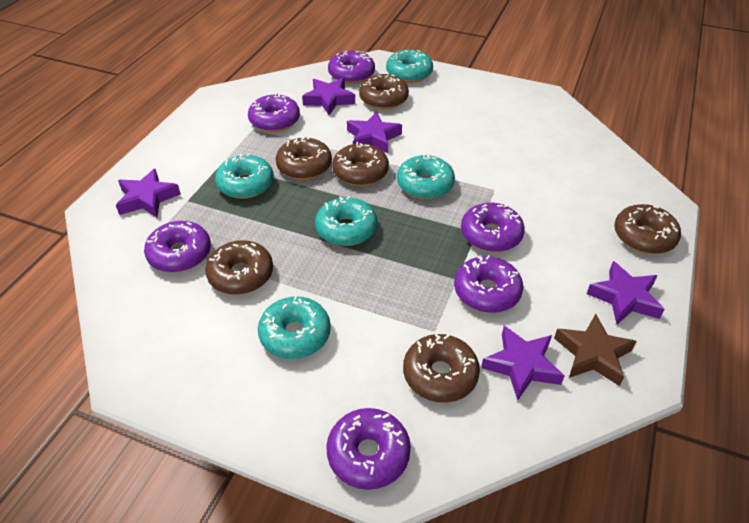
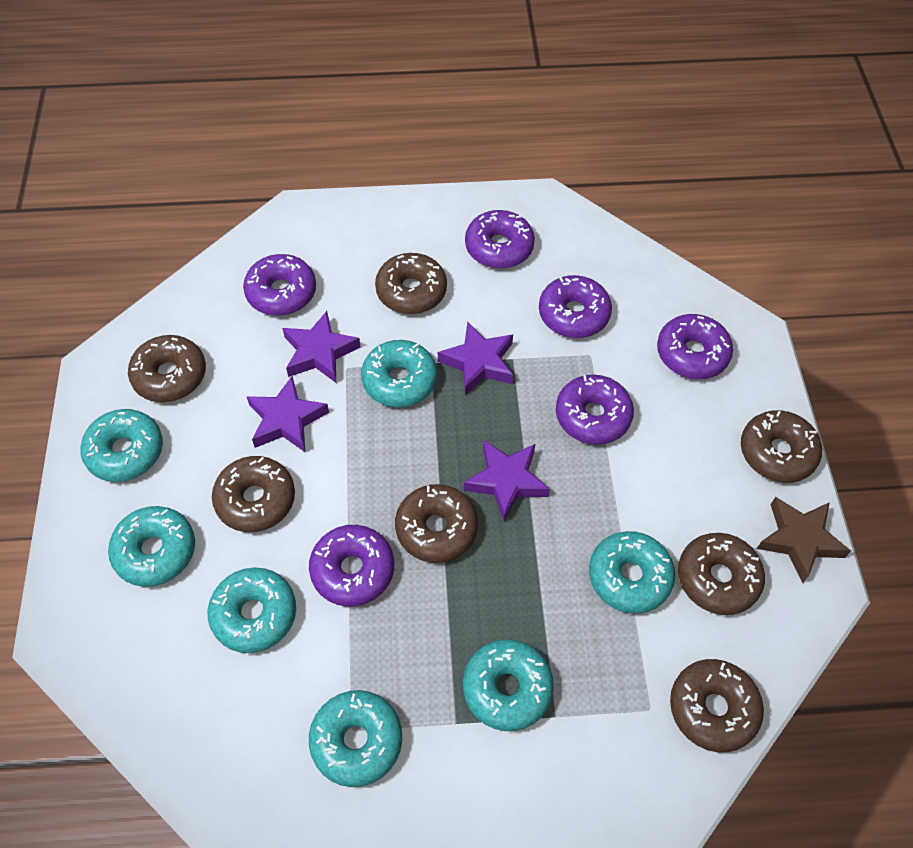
brown donut: [205,240,273,295] [276,136,332,180] [332,142,389,186] [359,74,409,109] [403,334,480,403] [614,204,681,254] = 6 -> [128,335,206,402] [212,456,295,532] [375,253,447,314] [395,484,478,563] [670,659,764,752] [678,533,765,615] [741,410,822,483] = 7
purple star: [116,169,181,217] [302,78,355,115] [347,112,402,153] [481,326,565,400] [587,261,665,324] = 5 -> [247,376,329,452] [282,311,361,383] [438,321,513,395] [464,440,550,521] = 4
turquoise donut: [215,154,274,199] [258,295,331,359] [315,196,377,246] [386,50,433,83] [397,154,455,199] = 5 -> [80,409,163,482] [108,506,195,587] [208,568,296,653] [309,690,402,787] [361,340,437,407] [463,640,554,731] [589,531,675,614] = 7

